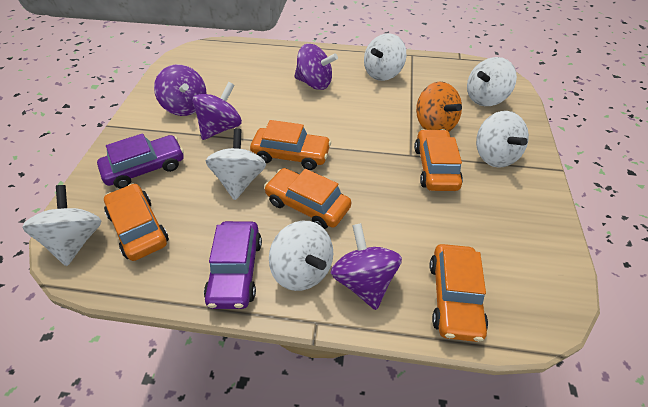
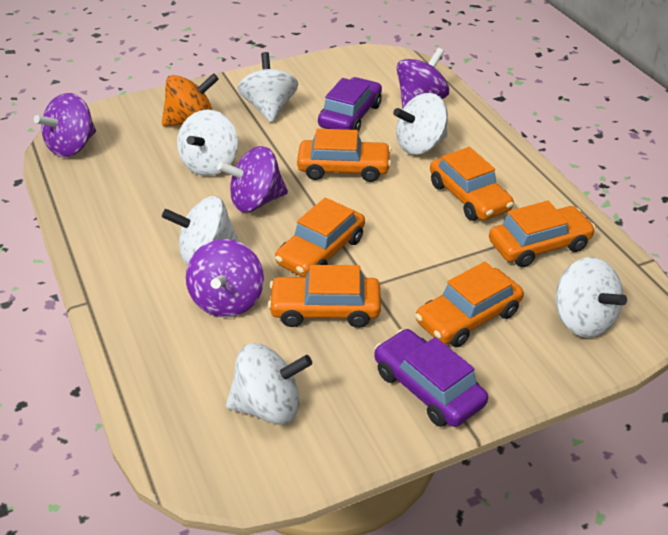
orange car: [104,183,169,261] [250,120,331,170] [264,168,351,229] [414,129,463,191] [430,244,488,342] = 5 -> [268,265,381,328] [275,198,365,277] [297,129,392,182] [415,262,524,347] [430,147,514,221] [489,201,596,267] = 6

